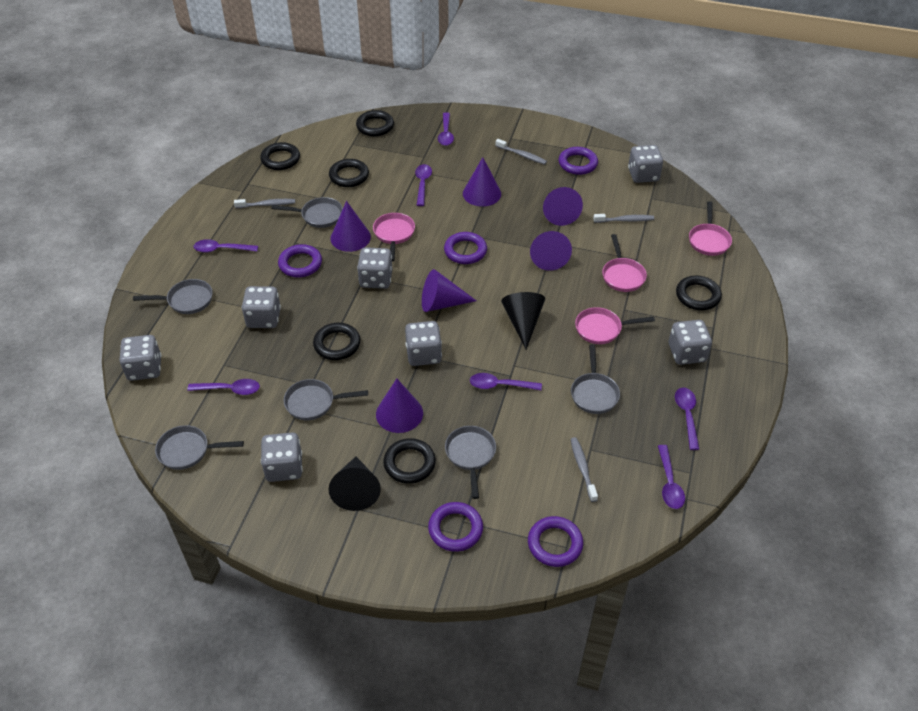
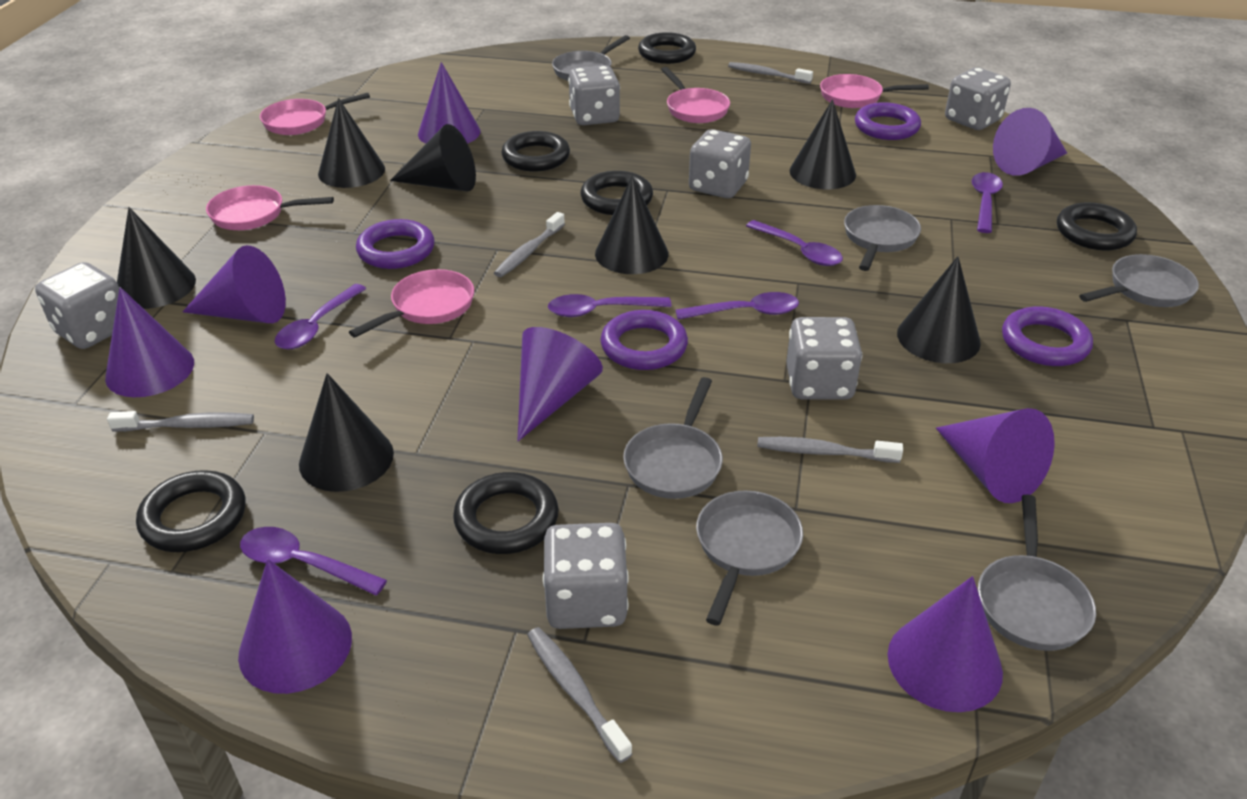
black cone: [329,457,381,511] [501,292,545,349] = 2 -> [117,207,196,309] [299,373,394,492] [318,98,385,188] [390,124,476,191] [595,176,669,274] [789,99,856,189] [897,256,981,363] = 7
grey dice: [119,335,161,381] [242,286,281,328] [261,432,303,482] [357,247,392,289] [405,321,442,366] [628,145,663,183] [669,320,712,365] = 7 -> [35,262,119,349] [543,523,629,629] [568,65,620,125] [689,129,751,198] [786,317,862,400] [945,67,1011,130] = 6
grey toothbrush: [234,199,295,208] [495,139,547,165] [571,437,598,502] [593,214,654,223] = 4 -> [107,411,254,432] [494,212,565,277] [527,627,632,763] [728,62,813,84] [757,437,903,463] = 5
pink pan: [373,213,415,261] [575,307,655,344] [602,234,647,292] [689,201,732,256] = 4 -> [206,185,334,230] [260,93,370,135] [349,269,474,338] [661,67,730,123] [820,74,929,108] = 5
purple cone: [330,201,371,252] [376,379,423,433] [422,269,476,312] [463,157,501,206] [530,231,572,271] [543,187,583,226] = 6 -> [105,287,194,397] [183,245,286,323] [238,559,352,694] [418,62,481,144] [518,327,603,441] [888,576,1003,712] [936,408,1055,503] [993,108,1067,176] = 8
purple ring: [278,244,322,277] [428,502,483,552] [444,232,487,264] [528,516,583,567] [559,147,598,175] = 5 -> [356,219,435,269] [601,310,688,370] [855,102,921,140] [1002,306,1093,366] = 4
purple spoon: [187,379,260,395] [194,239,258,253] [415,164,432,206] [438,112,454,146] [470,373,542,391] [658,445,685,509] [675,387,699,450] = 7 -> [240,527,387,595] [275,284,366,349] [548,294,671,317] [675,292,799,320] [746,220,843,266] [972,172,1003,233] = 6

